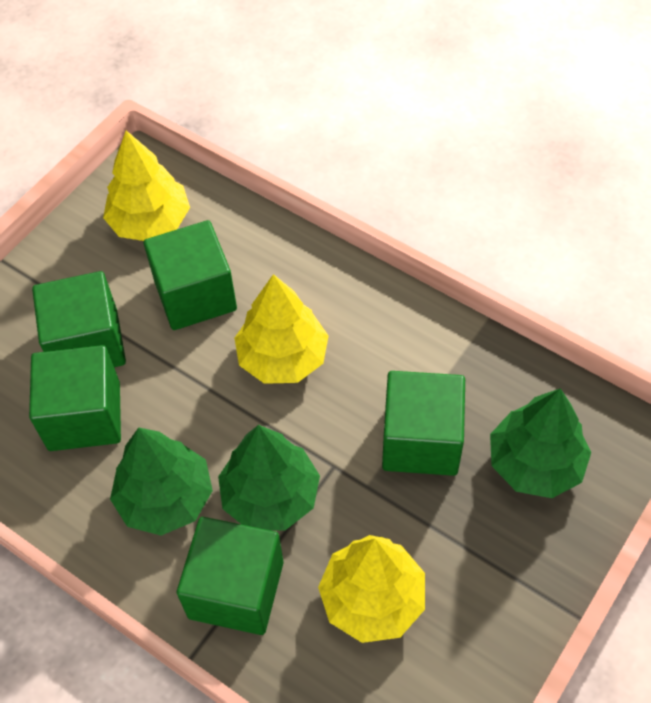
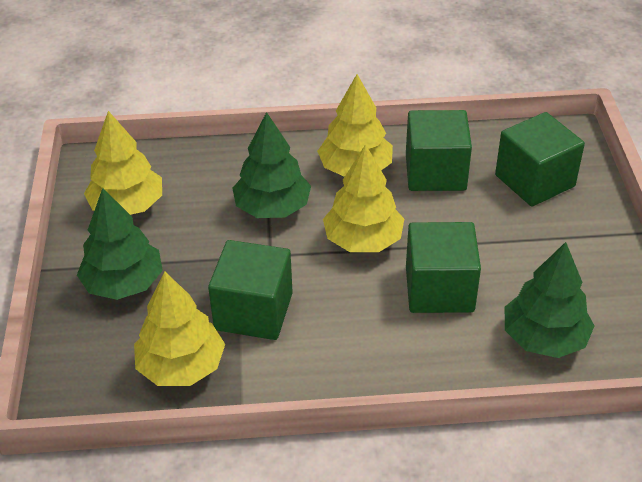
green cube: [29,345,121,451] [32,271,126,367] [144,220,237,330] [177,517,283,635] [382,371,465,476] = 5 -> [208,240,293,340] [406,110,472,191] [406,222,481,313] [495,112,585,207] = 4
yellow tree: [103,130,190,241] [234,274,329,384] [318,535,425,643] = 3 -> [84,111,162,215] [134,271,225,386] [317,74,393,177] [323,144,404,252] = 4

